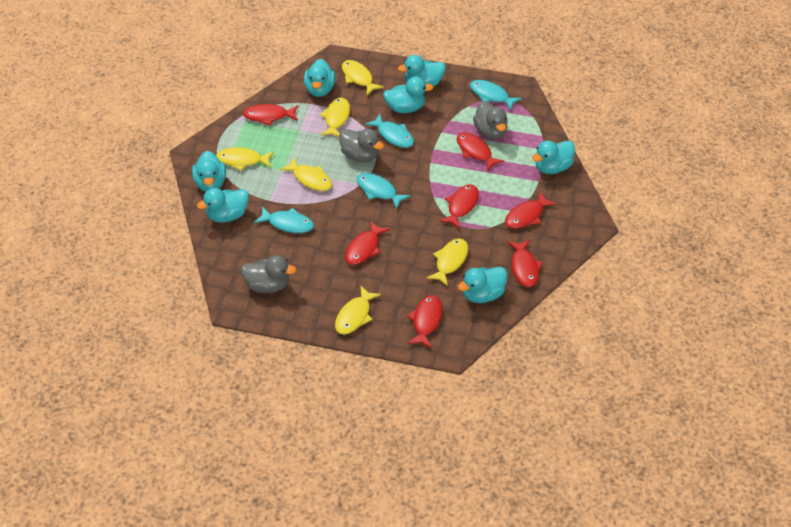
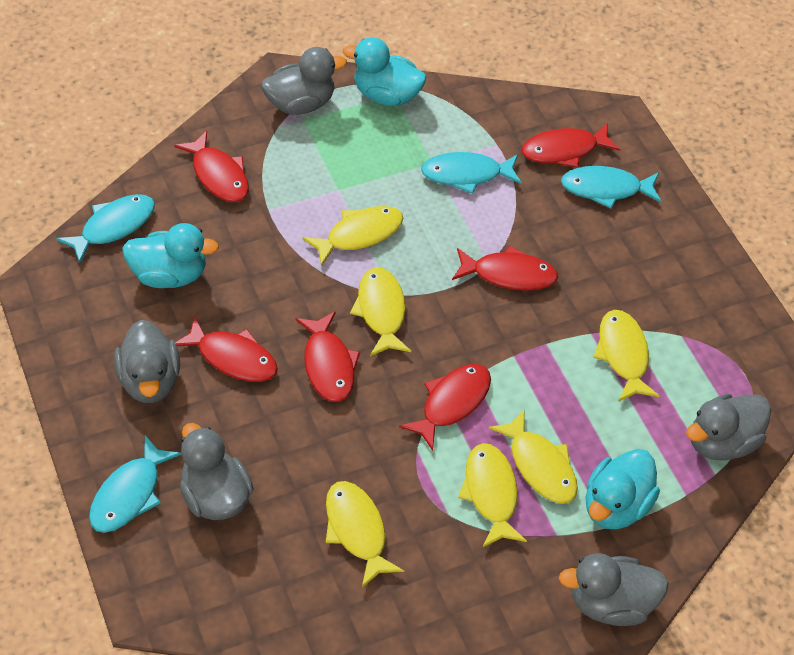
grey duck: [241,255,297,293] [339,129,384,162] [473,101,508,139] = 3 -> [114,320,180,403] [180,423,254,520] [261,47,347,115] [559,553,669,626] [686,394,771,461] = 5
red fish: [243,104,298,126] [345,220,390,265] [407,295,443,349] [439,184,479,229] [457,132,504,171] [505,191,557,229] [507,239,543,287] = 7 -> [174,130,249,202] [175,317,278,382] [295,311,360,402] [399,364,491,451] [452,246,558,291] [522,123,620,168] = 6
turquoise duck: [192,151,226,192] [197,188,249,223] [304,59,335,97] [383,77,433,113] [398,55,446,87] [458,267,508,303] [532,141,575,174] = 7 -> [122,223,219,288] [343,37,426,106] [586,449,660,529] = 3

